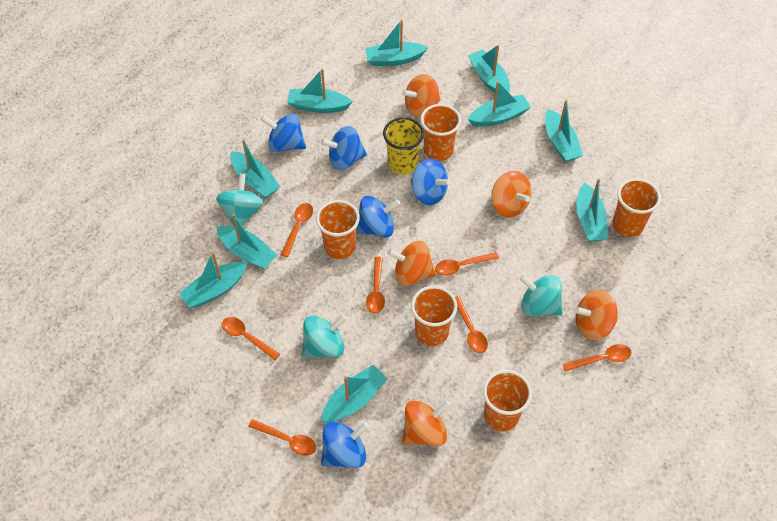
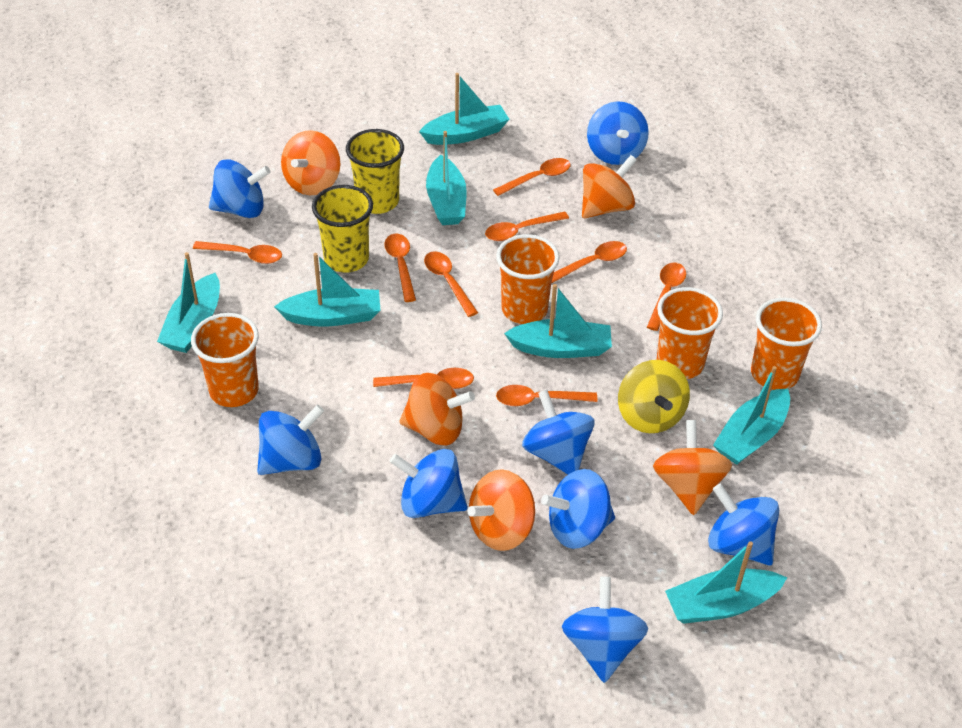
blue spinning top: [261,113,306,152] [321,126,367,170] [321,422,369,468] [356,196,400,237] [410,158,451,205] = 5 -> [209,159,271,218] [257,404,324,475] [390,449,468,518] [522,390,595,475] [541,469,615,549] [562,577,648,683] [587,101,649,165] [708,484,779,566] = 8
orange cup: [316,200,360,259] [411,286,457,346] [420,104,461,161] [483,370,532,431] [613,178,661,237] = 5 -> [191,313,259,407] [496,234,559,324] [656,287,723,379] [751,298,822,390] = 4
orange spoon: [222,317,280,360] [248,419,316,456] [281,203,313,257] [366,257,385,314] [435,252,499,276] [455,296,488,353] [563,344,632,372] = 7 -> [193,241,282,264] [373,368,474,389] [384,234,416,302] [424,251,478,317] [485,211,569,241] [493,158,570,196] [496,385,598,406] [551,241,627,284] [647,262,686,331] = 9
turquoise boat: [179,252,248,308] [216,214,277,269] [231,139,281,198] [287,68,353,113] [321,365,388,422] [365,19,428,66] [468,45,510,95] [468,81,531,127] [545,100,583,162] [576,178,608,242] = 10 -> [157,252,220,353] [274,253,380,326] [419,73,509,145] [426,131,467,225] [504,284,612,358] [665,541,787,624] [713,366,790,465] = 7
turquoise spinning top: [216,173,264,227] [302,314,347,358] [519,275,563,316] = 3 -> none = 0
yellow cup: [383,117,424,175] = 1 -> [312,185,373,273] [346,129,404,214] = 2
yellow spinning top: none = 0 -> [618,360,690,433] = 1

